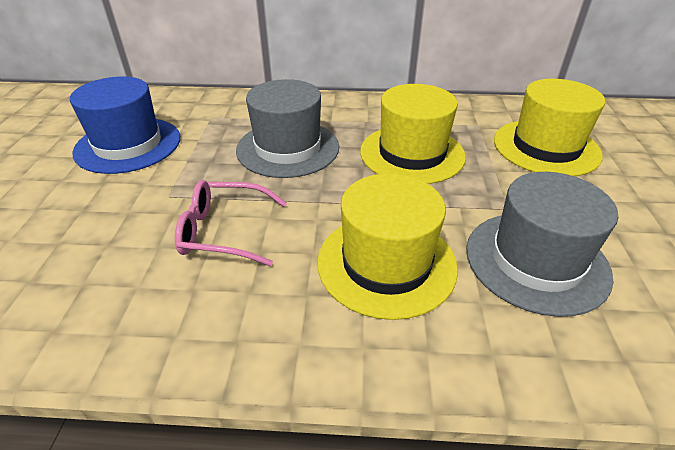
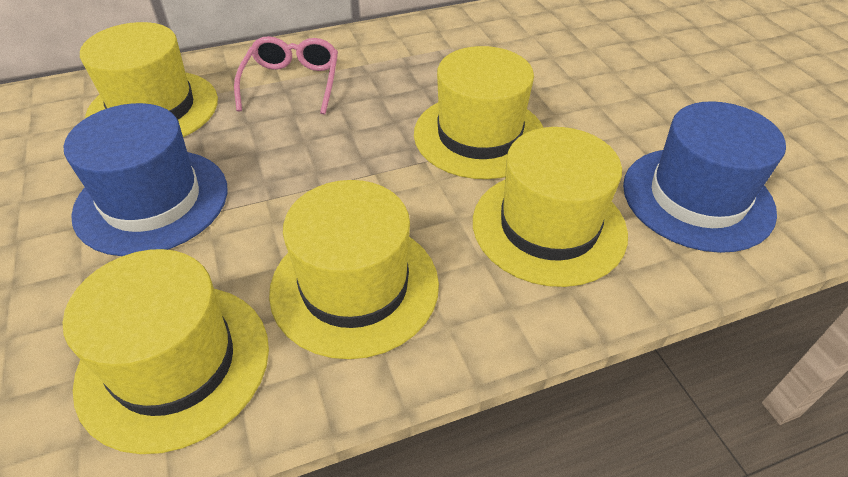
blue hat: [70,77,180,174] = 1 -> [64,103,227,256] [623,101,786,253] = 2
grey hat: [236,79,339,178] [466,172,618,317] = 2 -> none = 0
yellow hat: [317,173,458,320] [360,84,466,184] [494,79,605,176] = 3 -> [63,249,269,454] [80,22,218,137] [269,180,439,359] [414,46,543,179] [473,127,628,287] = 5

